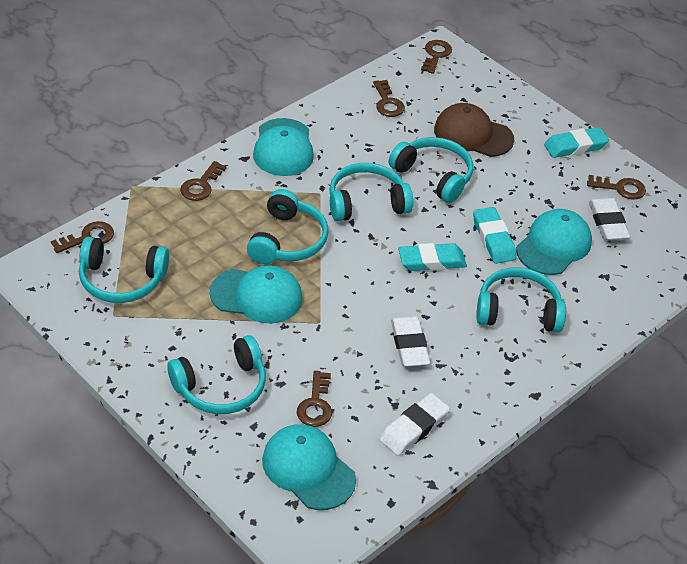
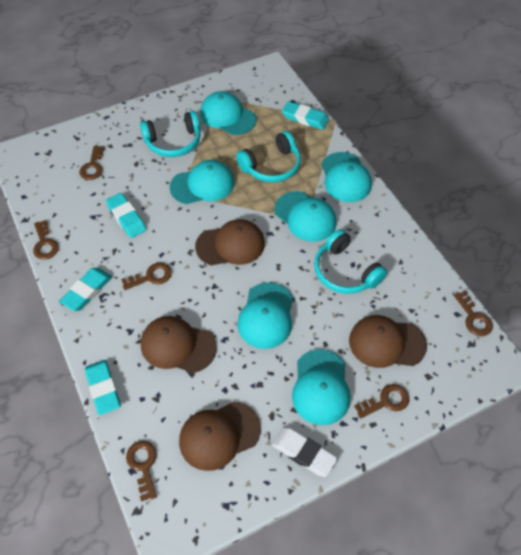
brown cap: [434,103,514,157] = 1 -> [141,316,217,373] [179,402,261,471] [195,219,265,265] [349,315,427,368] = 4
turquoise cap: [210,265,302,323] [253,118,314,176] [262,424,356,510] [516,209,592,275] = 4 -> [170,160,235,204] [200,91,256,135] [237,282,293,349] [274,191,336,242] [292,349,351,425] [321,152,372,202] = 6
turquoise eraser: [398,243,467,271] [473,207,516,264] [544,127,609,158] = 3 -> [59,268,112,311] [85,360,121,415] [106,193,146,238] [282,101,329,130] = 4
turquoise headphones: [79,237,169,303] [167,335,266,414] [247,189,328,264] [329,163,413,222] [389,137,473,203] [476,267,566,332] = 6 -> [140,111,201,157] [236,131,301,182] [314,229,387,294] = 3
white eraser: [379,393,450,456] [391,316,430,367] [589,198,630,241] = 3 -> [272,427,338,477] = 1

